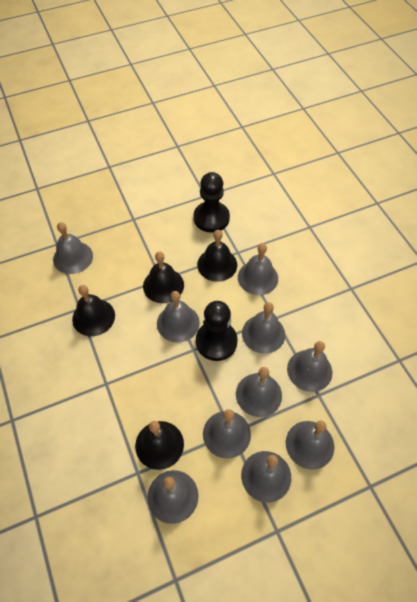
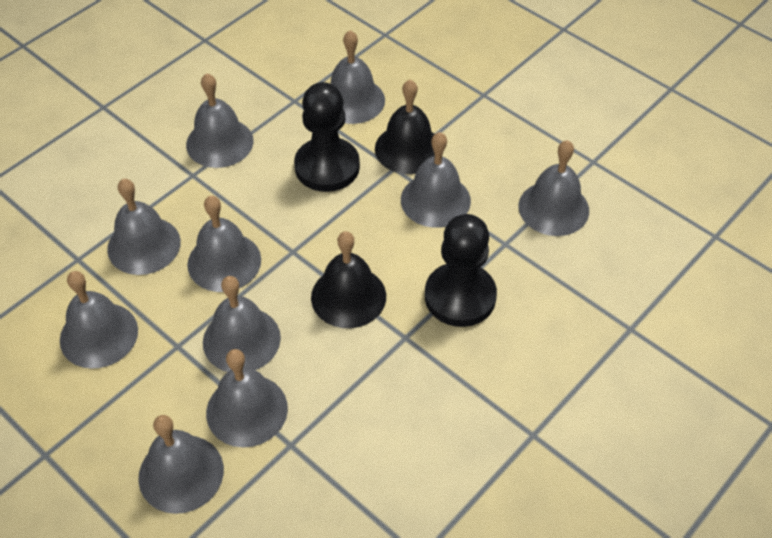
black bell: [72,285,115,336] [135,421,184,470] [143,252,184,303] [197,230,237,282] = 4 -> [311,231,386,328] [375,80,435,174] = 2

